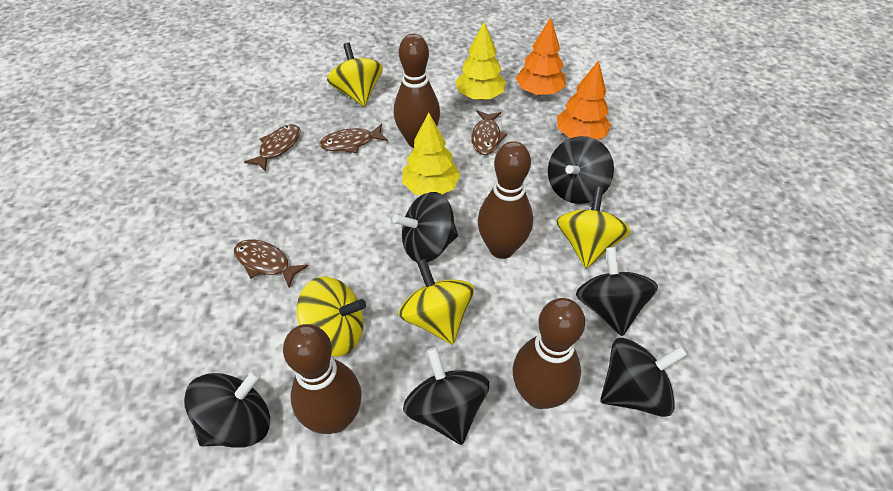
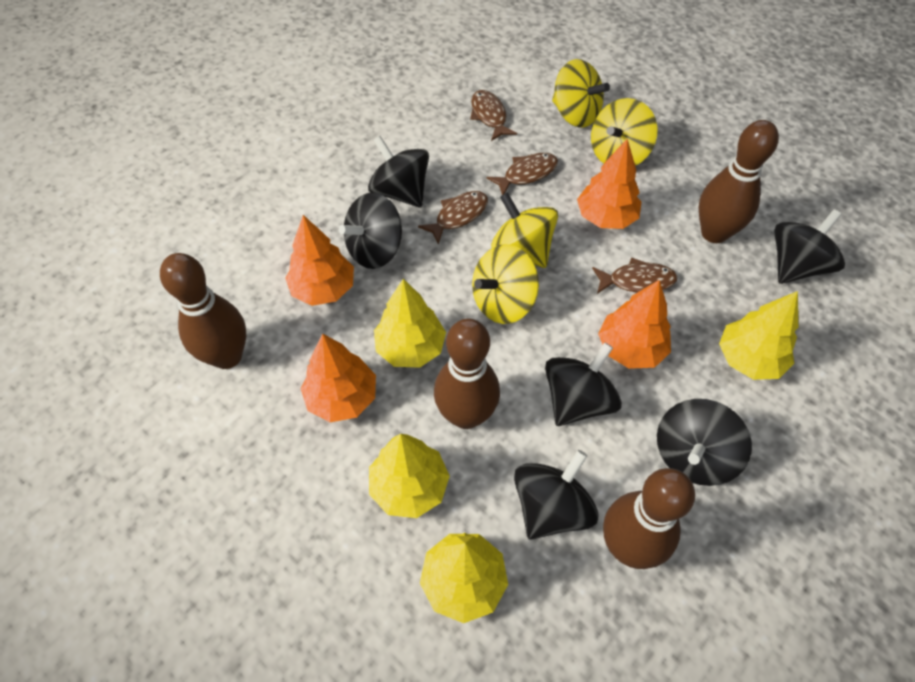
orange tree: [516,17,566,95] [557,60,611,140] = 2 -> [285,215,354,306] [300,334,376,422] [577,139,641,229] [598,280,671,369] = 4
yellow tree: [402,113,461,195] [455,21,506,100] = 2 -> [369,434,450,518] [374,279,446,368] [420,533,508,623] [719,291,798,380] = 4

